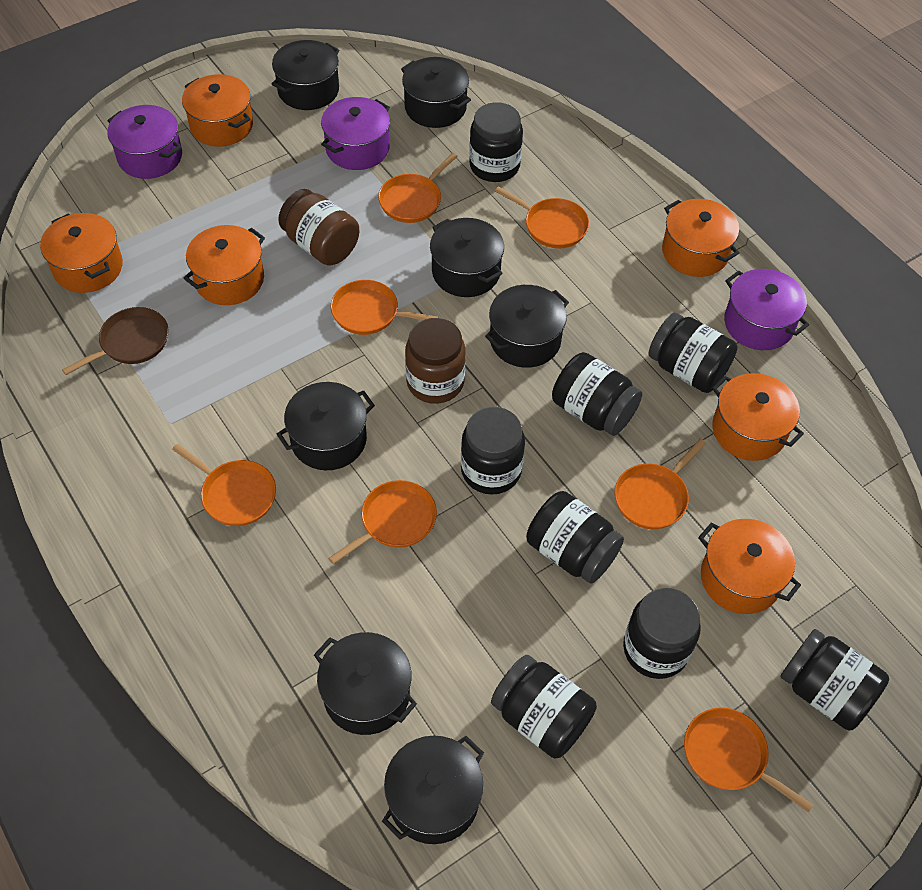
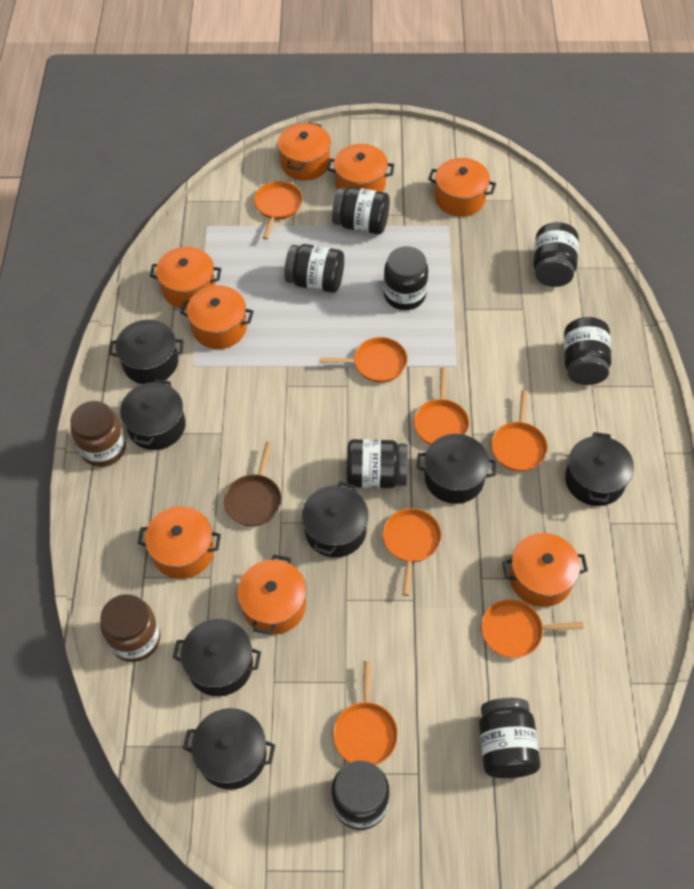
orange pot: [40,213,123,293] [182,74,253,147] [183,225,265,305] [662,199,739,277] [698,519,801,614] [712,373,804,461] = 6 -> [138,506,221,579] [150,247,221,309] [180,285,254,349] [237,555,307,635] [278,122,331,181] [327,144,394,192] [428,158,496,217] [502,533,588,607] = 8
purple pot: [107,105,182,179] [321,97,390,170] [724,269,809,350] = 3 -> none = 0

